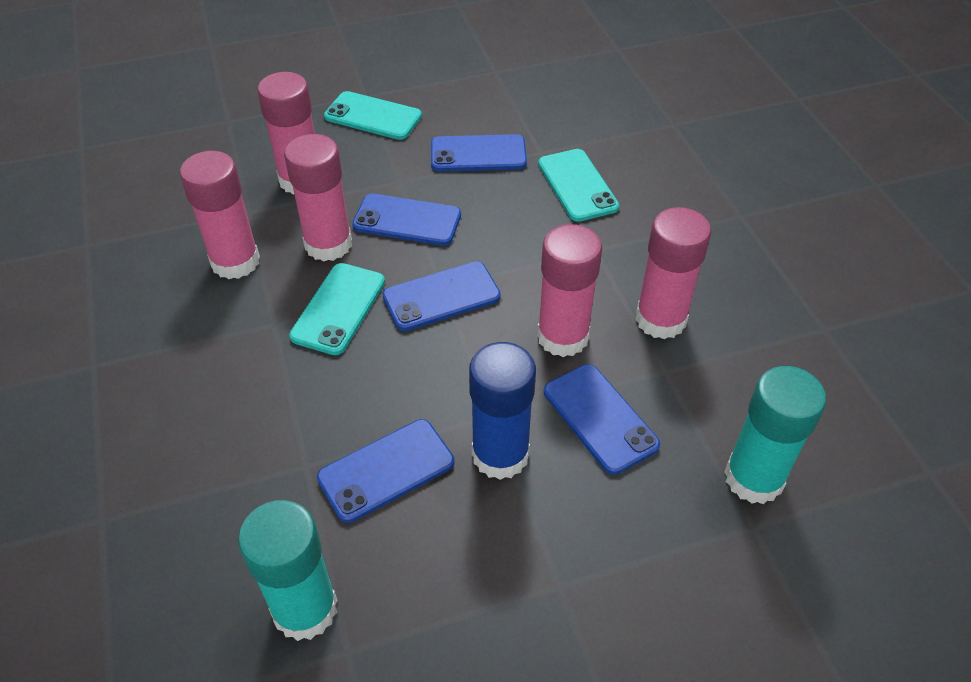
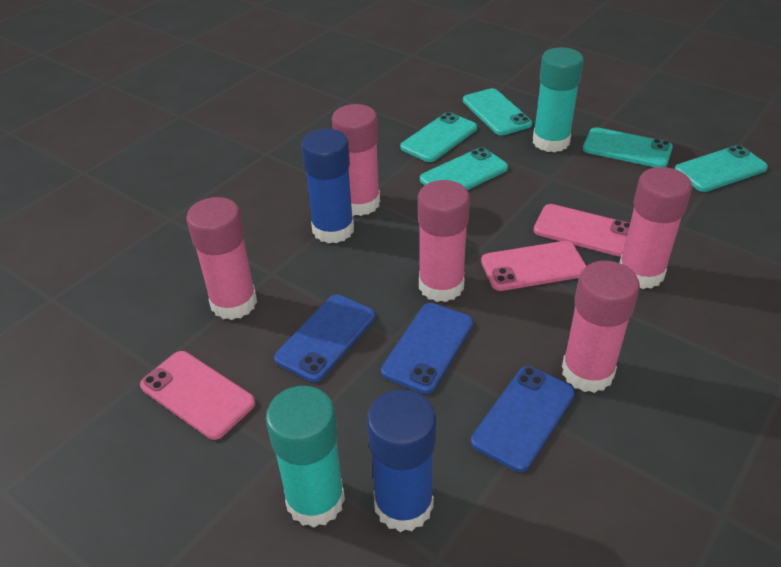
blue glue stick: [469,342,536,480] = 1 -> [301,129,354,244] [367,390,437,532] = 2
blue phone: [317,419,454,523] [352,194,461,246] [383,261,501,331] [431,134,527,172] [544,364,660,475] = 5 -> [274,295,375,382] [381,303,473,394] [471,366,575,472] = 3
pink phone: none = 0 -> [140,351,255,440] [481,241,586,291] [534,204,630,257] = 3
turquoise phone: [289,263,385,355] [324,91,422,140] [538,149,619,222] = 3 -> [400,112,477,162] [420,147,508,190] [463,88,532,135] [583,127,673,167] [675,145,768,192] = 5

